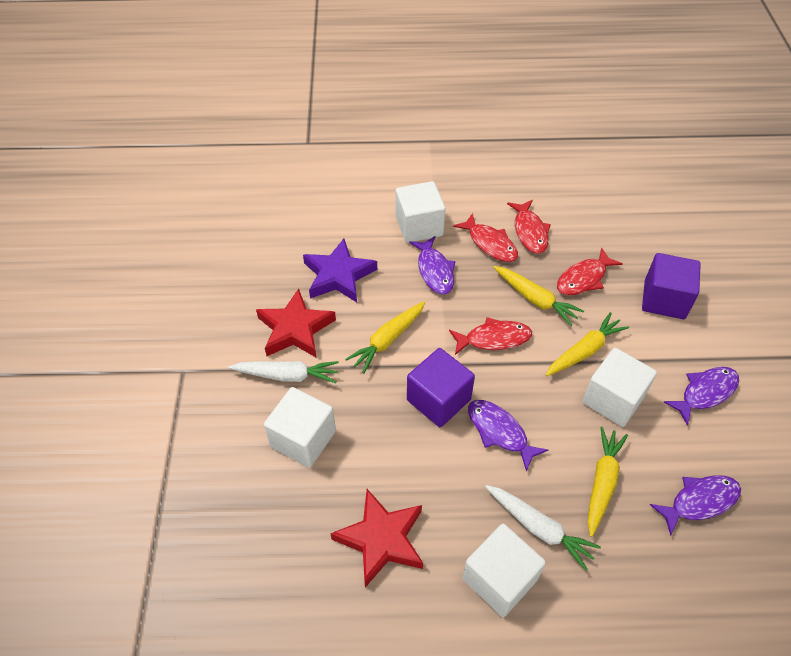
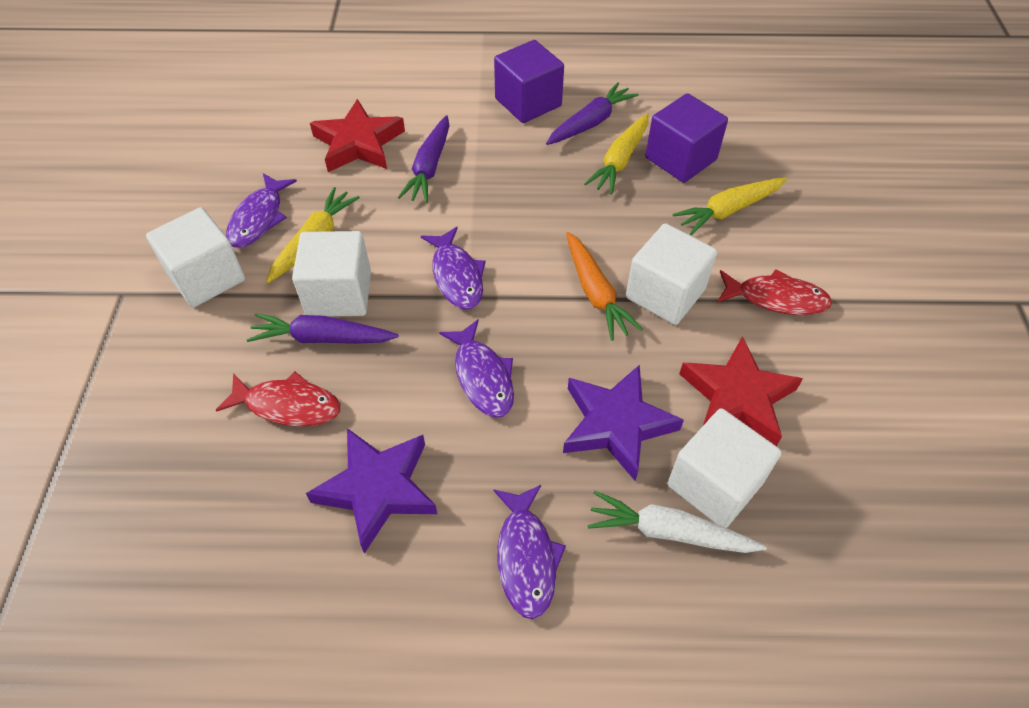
orange carrot: none = 0 -> [566,232,643,341] = 1
purple carrot: none = 0 -> [246,313,399,344] [398,115,450,203] [546,82,638,145] = 3
purple star: [303,239,377,302] = 1 -> [306,428,437,554] [563,365,684,481] = 2
red fish: [449,317,532,355] [453,213,518,262] [507,200,551,254] [557,248,623,295] = 4 -> [216,372,341,427] [718,269,832,315] = 2
white carrot: [229,361,339,383] [485,485,601,571] = 2 -> [587,491,767,553] = 1
yellow carrot: [345,301,425,374] [493,266,584,326] [546,312,629,376] [587,427,628,537] = 4 -> [266,187,360,283] [584,113,649,194] [672,178,787,235] = 3

